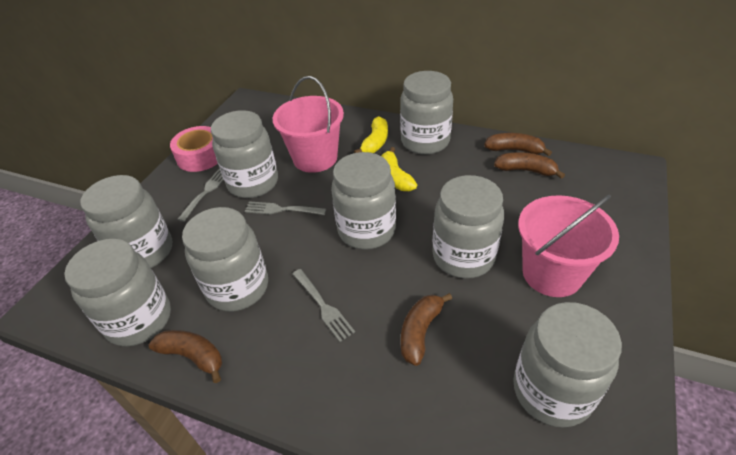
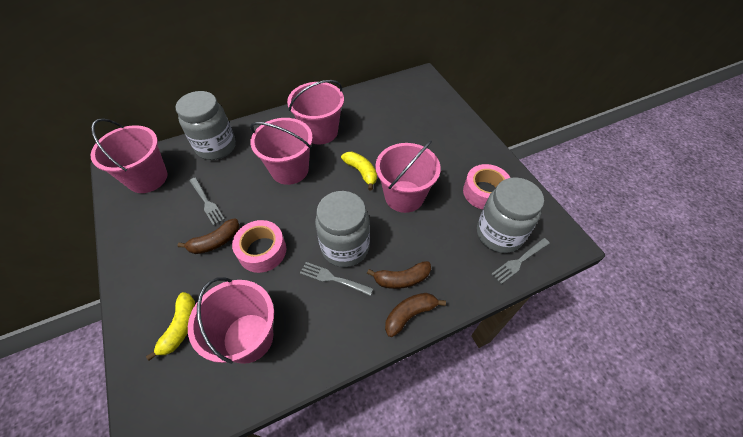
brown banana: [149,330,222,383] [401,293,452,366] [484,133,552,156] [494,152,565,179] = 4 -> [178,218,240,254] [367,261,431,289] [385,293,446,337] = 3
grey jar: [64,239,171,347] [81,175,172,268] [182,207,268,311] [211,110,278,198] [331,152,396,249] [400,71,453,155] [432,175,504,279] [513,302,622,428] = 8 -> [176,91,236,160] [315,191,370,267] [477,177,544,253] = 3
pink bucket: [273,76,344,173] [518,195,619,297] = 2 -> [90,118,167,193] [188,277,274,364] [250,118,313,185] [287,80,344,144] [375,140,441,213] = 5
pink tape: [170,126,218,172] = 1 -> [232,220,286,273] [463,164,510,209] = 2

